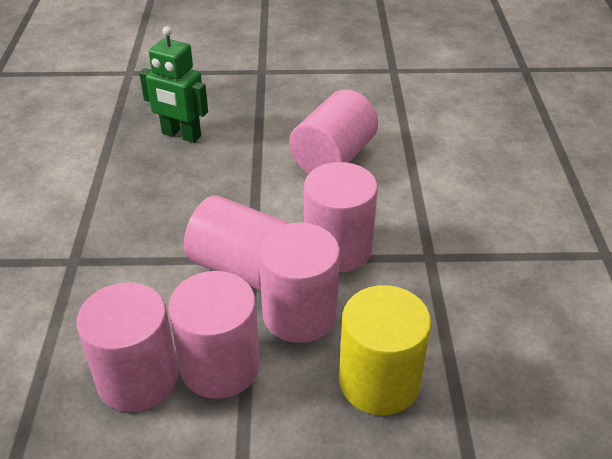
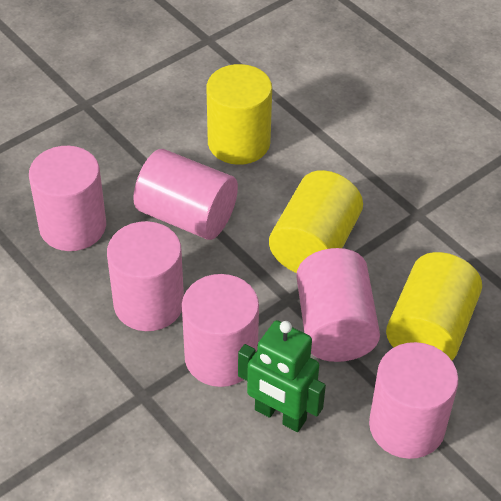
yellow cylinder: [339,285,431,415] = 1 -> [206,64,272,165] [269,170,363,273] [386,252,482,360] = 3

